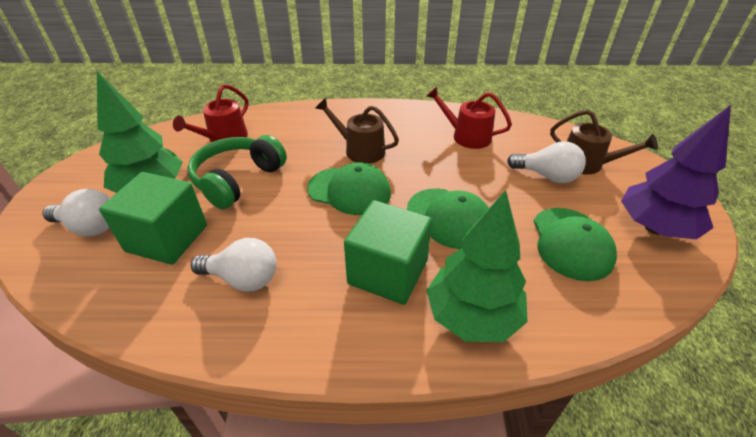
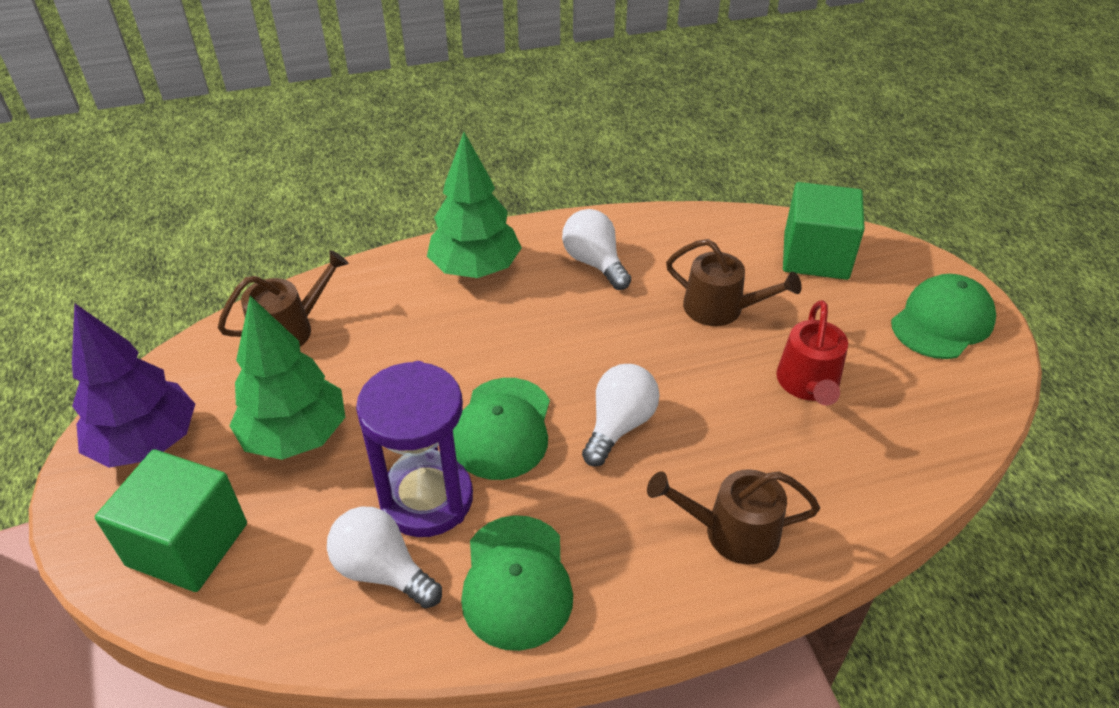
brown watering can: [316,98,399,164] [550,110,658,174] = 2 -> [218,250,349,347] [647,469,820,565] [666,239,802,326] = 3
green headphones: [187,135,287,209] = 1 -> none = 0
purple hourglass: none = 0 -> [356,361,473,537] = 1
red watering can: [173,84,249,142] [426,86,512,149] = 2 -> [776,300,848,405] = 1

